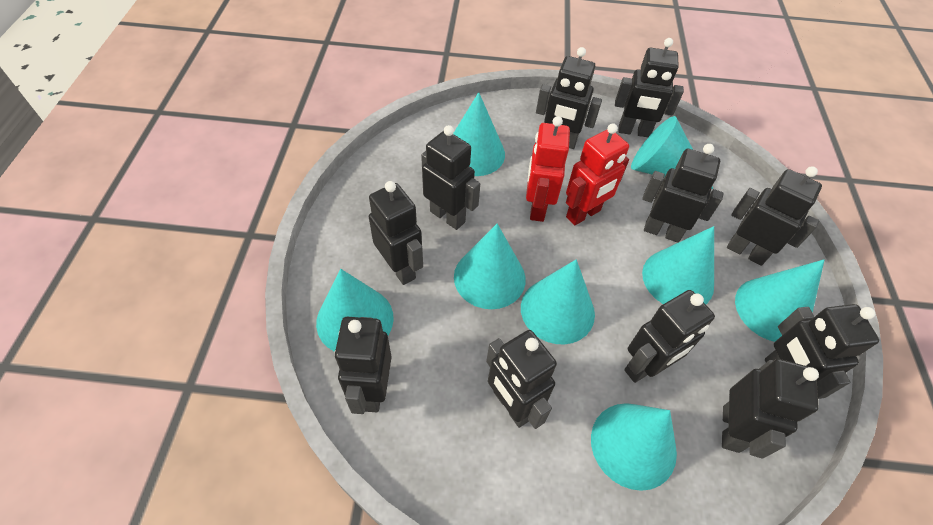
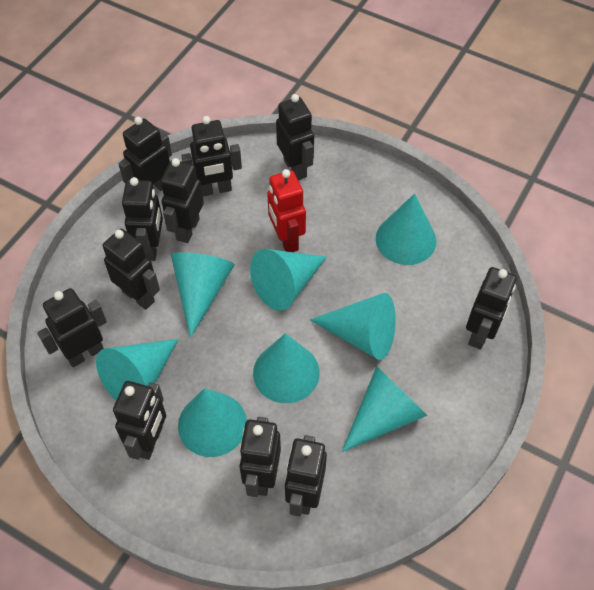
red robot: [526,116,570,222] [566,123,629,225] = 2 -> [267,169,306,252] = 1

